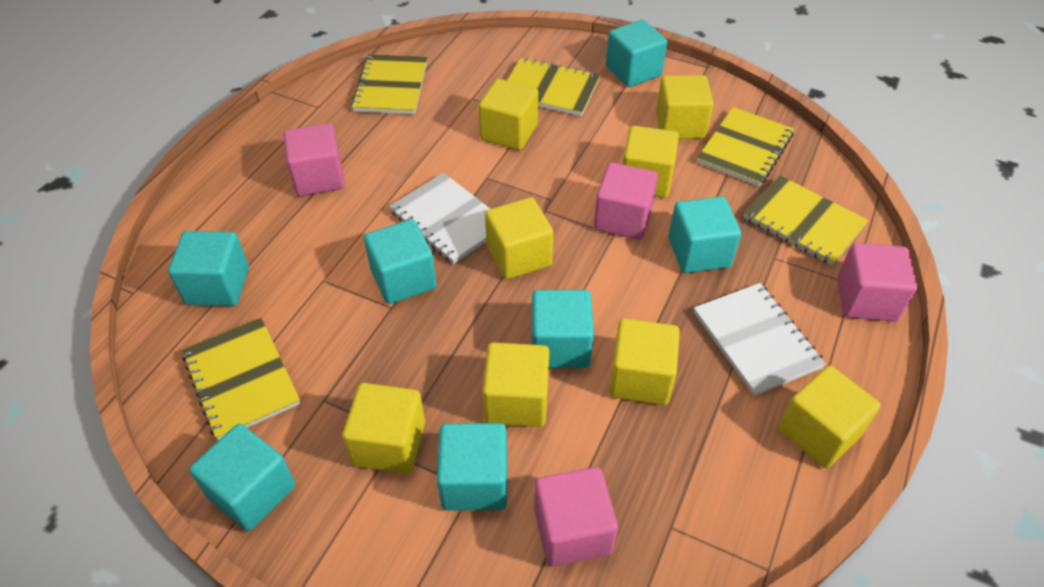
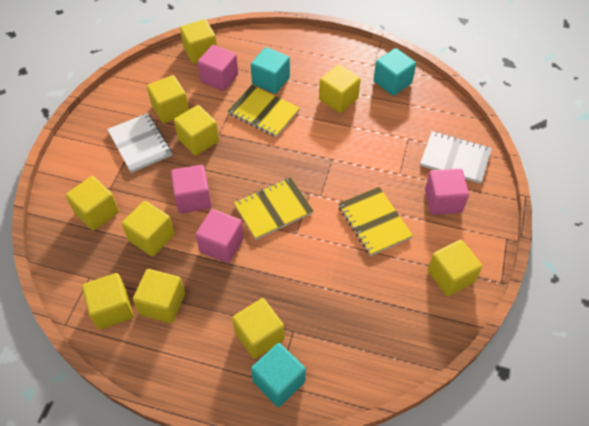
turquoise cube: [168,231,249,306] [189,424,295,532] [364,219,437,304] [437,423,507,511] [532,290,594,368] [606,20,667,87] [669,196,741,273] = 7 -> [251,47,290,94] [251,343,306,407] [373,48,416,96] = 3
yellow cube: [342,383,425,474] [478,79,538,150] [482,342,550,427] [485,197,554,279] [609,318,680,405] [623,126,679,198] [656,75,714,139] [779,366,880,468] = 8 -> [66,176,119,231] [82,273,134,330] [122,201,174,256] [133,269,185,323] [147,75,189,123] [174,105,219,156] [180,19,217,64] [232,298,284,359] [319,65,361,113] [428,240,482,296] = 10
yellow notebook: [182,318,301,441] [351,54,428,114] [507,58,600,116] [697,107,794,186] [744,176,869,265] = 5 -> [228,85,300,137] [234,178,314,240] [338,187,413,256] = 3

